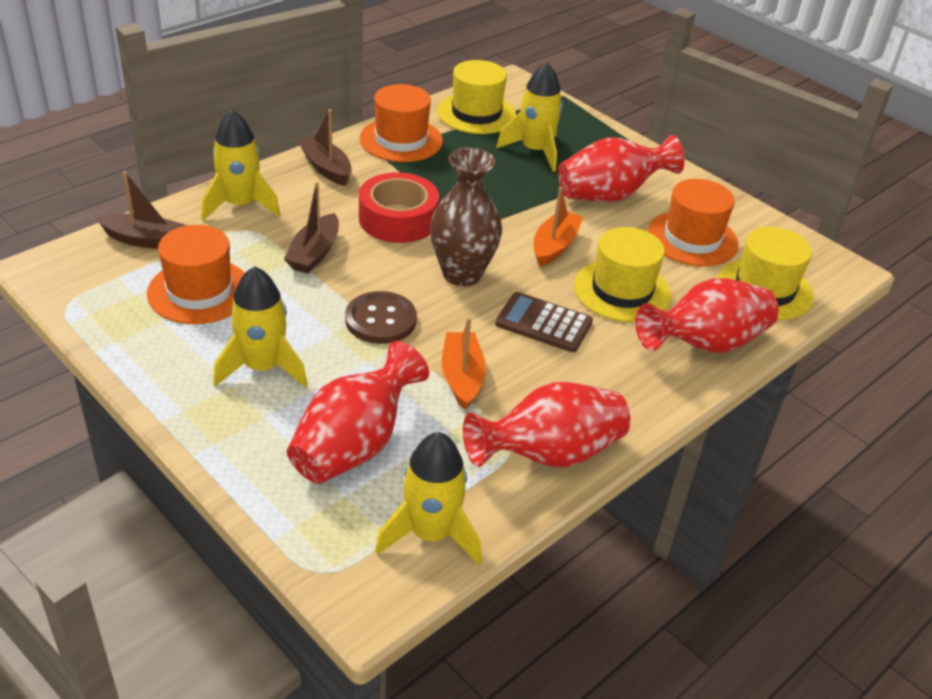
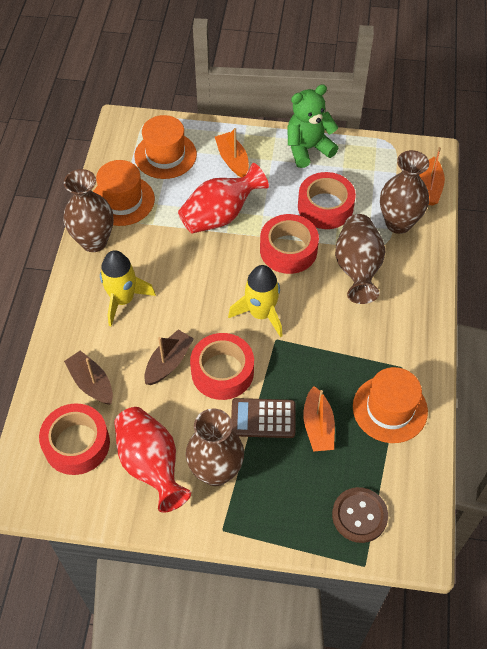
brown boat: [96,172,188,249] [284,182,339,273] [298,109,352,186] = 3 -> [64,350,113,405] [144,330,194,385] = 2
brown vase: [430,148,502,286] = 1 -> [63,169,113,252] [186,408,244,486] [335,214,386,304] [380,150,429,234] = 4
green teddy bear: none = 0 -> [287,84,339,168] = 1
orange boat: [442,317,486,410] [533,187,583,267] = 2 -> [215,128,249,177] [303,386,335,452] [419,147,445,206] = 3
red tape: [359,172,439,243] = 1 -> [39,404,110,475] [190,333,254,400] [260,214,319,274] [298,172,356,229] = 4
red vase: [287,341,429,484] [463,382,630,468] [558,135,685,202] [635,278,779,353] = 4 -> [114,407,191,513] [178,163,269,234] = 2
yellow hat: [437,60,516,134] [574,227,671,322] [717,227,814,320] = 3 -> none = 0
yellow rocket: [201,110,281,220] [213,266,308,387] [375,432,482,565] [496,62,563,172] = 4 -> [100,250,156,326] [228,265,283,337] = 2

